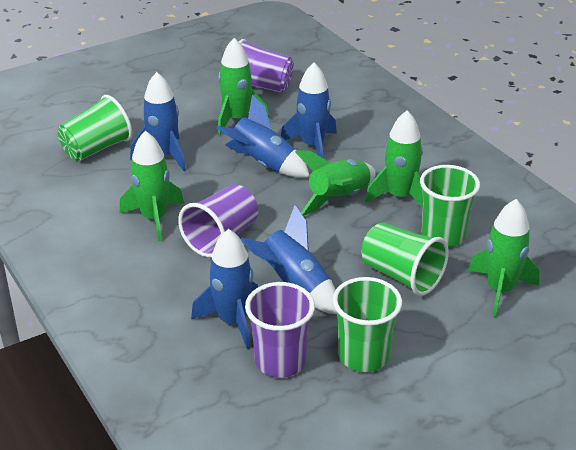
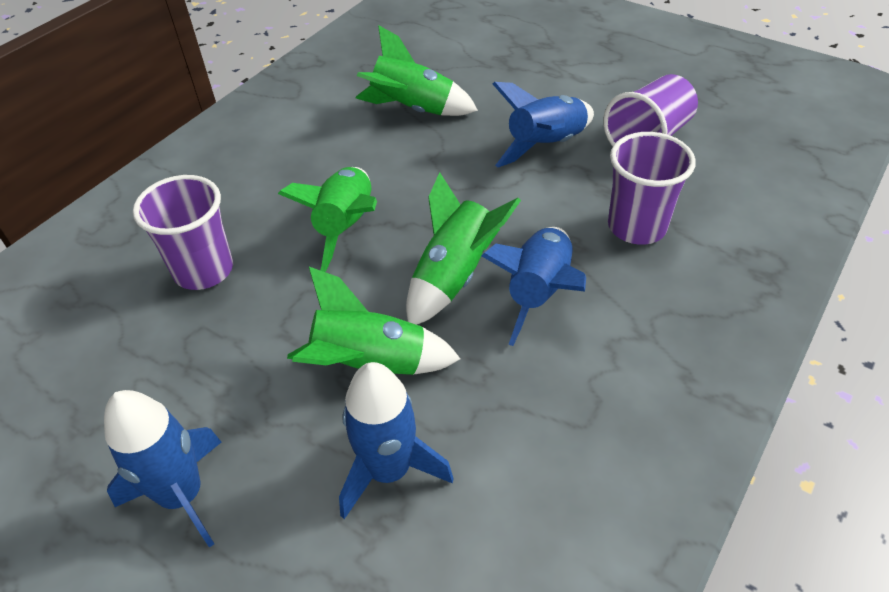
blue rocket: [130,72,186,171] [191,229,258,349] [216,95,310,178] [241,205,337,314] [281,63,337,158] = 5 -> [104,390,221,548] [339,362,454,519] [481,227,586,346] [493,82,594,168] = 4
green cup: [58,95,133,161] [333,277,402,372] [361,222,449,296] [420,165,480,247] = 4 -> none = 0
green rocket: [120,131,184,241] [218,38,270,135] [295,150,376,216] [365,110,423,208] [468,199,540,317] = 5 -> [278,167,377,272] [287,267,460,375] [356,25,478,116] [406,172,521,325] = 4

